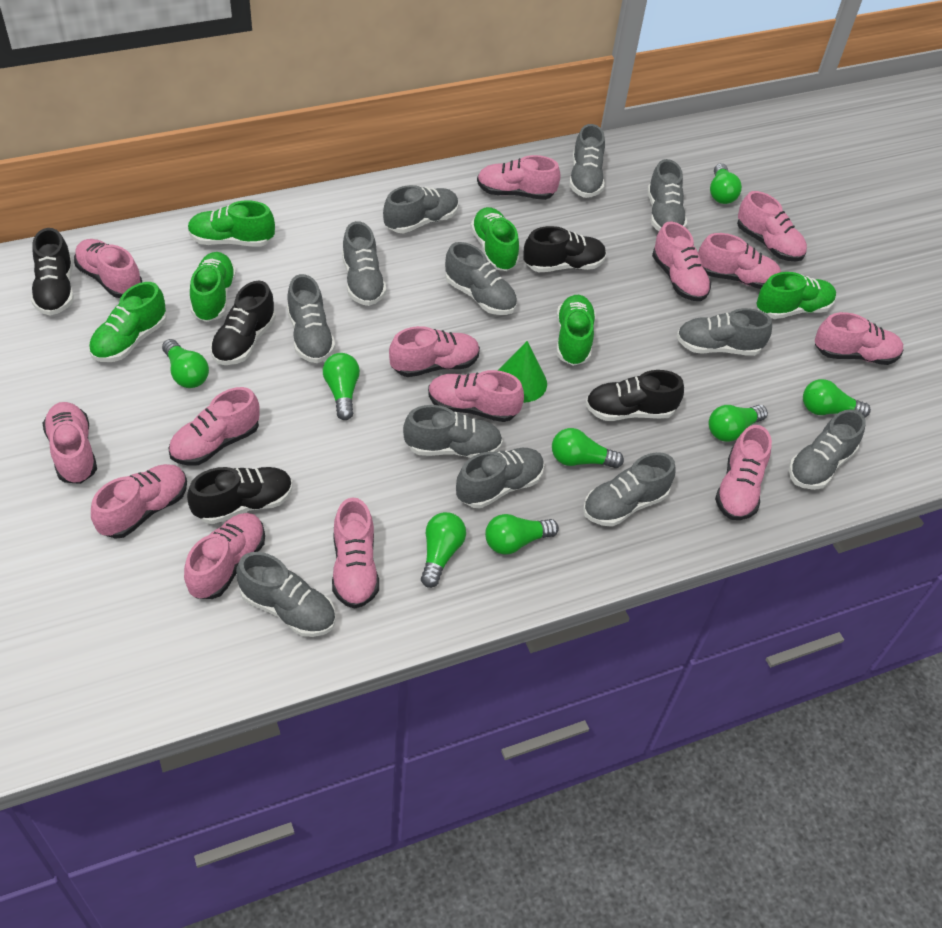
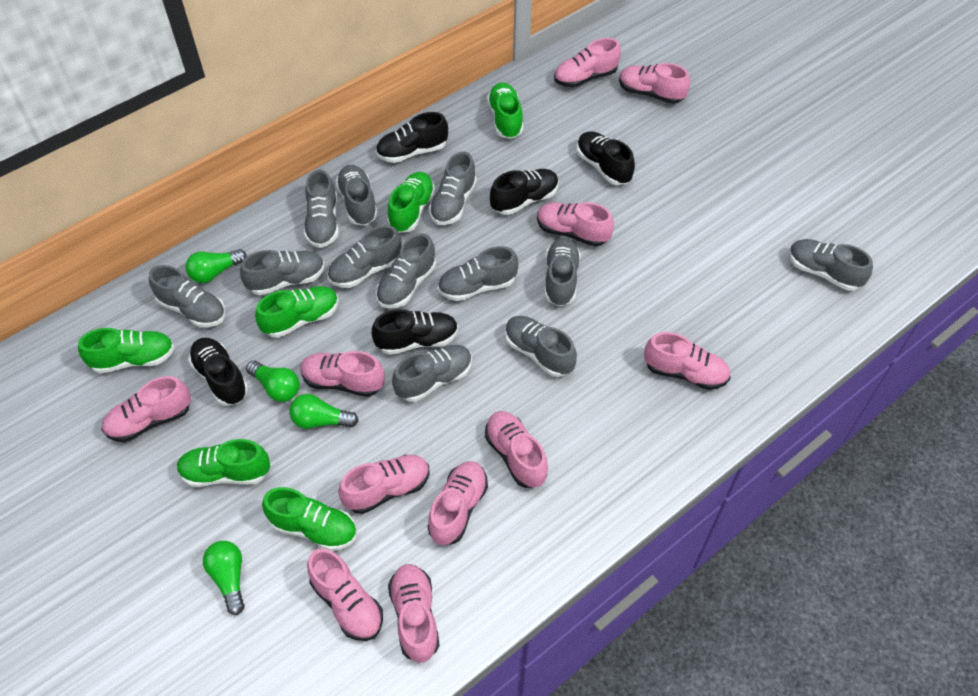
green cone: [498,341,547,403] = 1 -> none = 0
green light bulb: [162,339,209,388] [323,353,360,420] [421,512,466,588] [485,514,559,555] [552,428,624,468] [709,405,768,442] [710,163,742,204] [803,379,871,418] = 8 -> [186,249,247,283] [203,541,245,615] [246,360,300,402] [289,394,358,429] = 4
pink shoe: [42,402,97,484] [74,239,142,298] [91,464,187,539] [168,387,259,466] [184,513,265,599] [332,497,379,609] [389,326,480,377] [428,370,524,422] [477,155,561,200] [652,222,711,301] [698,233,781,289] [715,425,772,520] [737,191,807,262] [815,312,903,365] = 14 -> [102,376,191,442] [300,351,385,397] [307,548,383,641] [338,455,430,514] [388,564,440,662] [427,461,488,545] [485,411,548,488] [537,202,614,247] [554,38,621,88] [619,63,690,104] [644,332,731,390] = 11

